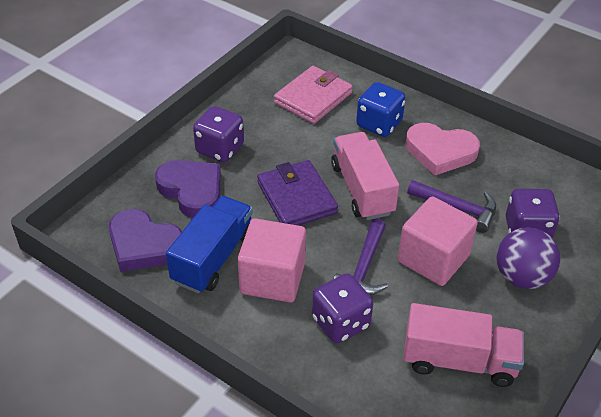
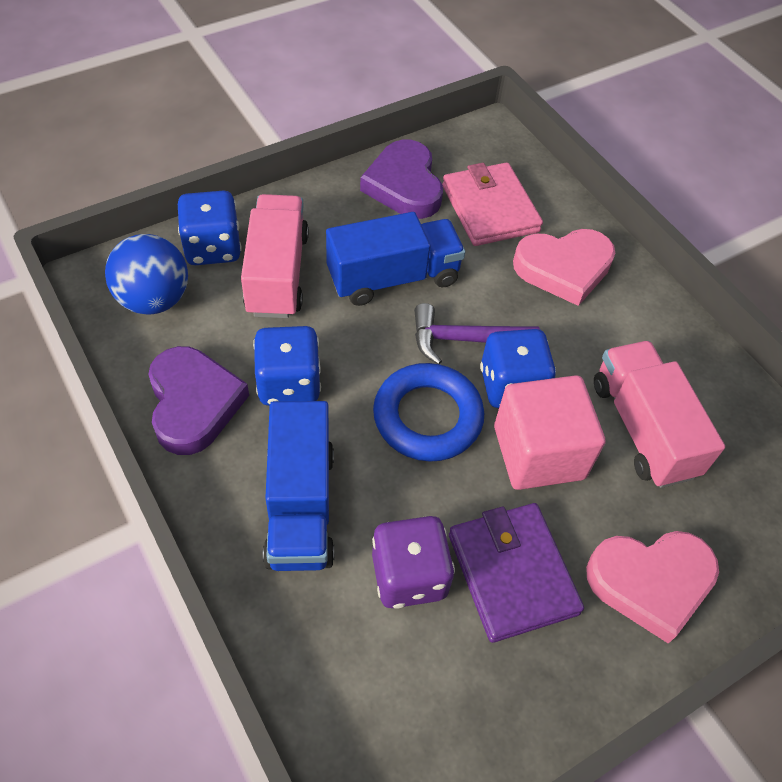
blue ball: none = 0 -> [105,234,188,314] = 1
blue dice: [356,82,406,137] = 1 -> [178,191,241,265] [253,326,321,406] [480,329,556,408] = 3
blue ring: none = 0 -> [373,363,484,462] = 1
blue truck: [166,196,253,293] = 1 -> [263,401,334,571] [326,212,465,306] = 2
pink cube: [238,218,306,303] [398,196,478,286] = 2 -> [494,375,605,490] = 1
pink heart: [406,123,480,176] = 1 -> [513,229,615,306] [586,531,719,644] = 2
purple ball: [496,227,561,289] = 1 -> none = 0
purple dice: [193,106,244,162] [312,273,373,343] [506,189,560,238] = 3 -> [372,516,455,609] = 1
purple hammer: [334,218,388,295] [407,180,496,233] = 2 -> [414,303,540,364] = 1

